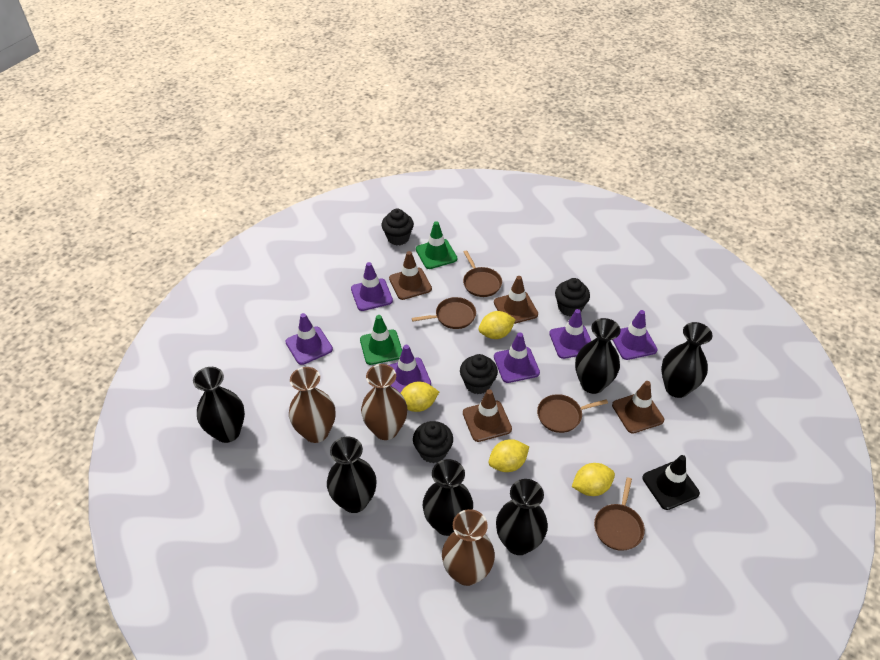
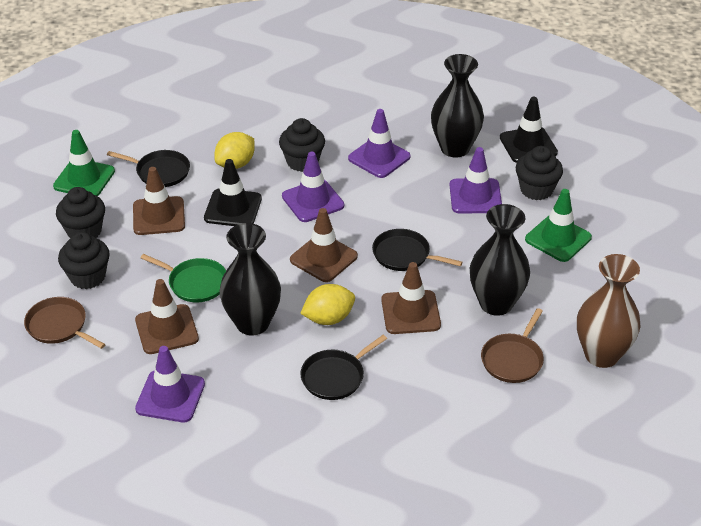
black pan: none = 0 -> [107,150,190,187] [300,335,387,400] [372,229,462,271] = 3
black traffic cone: [642,455,700,510] = 1 -> [204,159,262,226] [500,97,558,163] = 2
black vase: [193,367,245,443] [327,436,376,513] [423,459,473,536] [496,479,548,555] [575,318,621,394] [661,322,713,398] = 6 -> [219,223,281,335] [431,54,484,158] [470,204,530,316] = 3
brown pan: [412,297,476,329] [463,250,502,297] [537,394,608,433] [594,477,645,551] = 4 -> [24,297,106,349] [481,308,544,383] = 2
brown vase: [289,367,335,443] [361,364,407,440] [442,509,495,586] = 3 -> [577,254,641,368] = 1
green pan: none = 0 -> [141,254,226,302] = 1
purple traffic cone: [285,313,333,365] [351,262,393,311] [389,345,431,393] [494,332,540,383] [549,309,591,359] [613,310,658,360] = 6 -> [135,346,205,422] [282,152,344,222] [348,109,410,178] [449,147,502,213] = 4
yellow lemon: [401,382,439,412] [478,311,516,339] [489,439,529,472] [572,463,615,496] = 4 -> [214,132,255,169] [300,284,355,325] = 2

